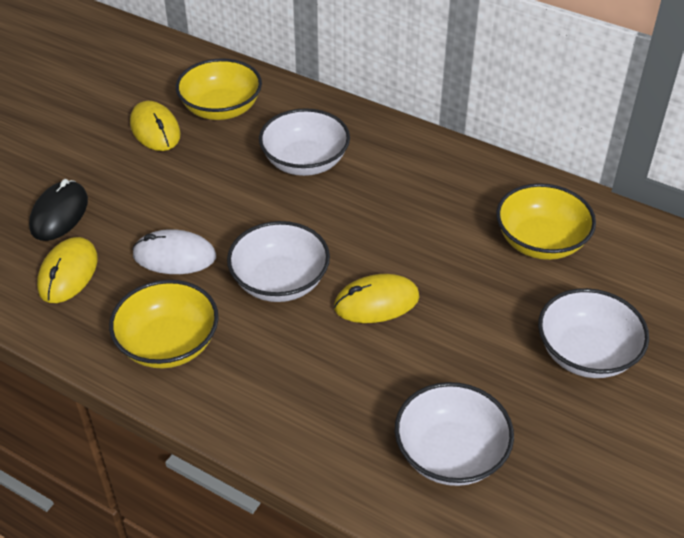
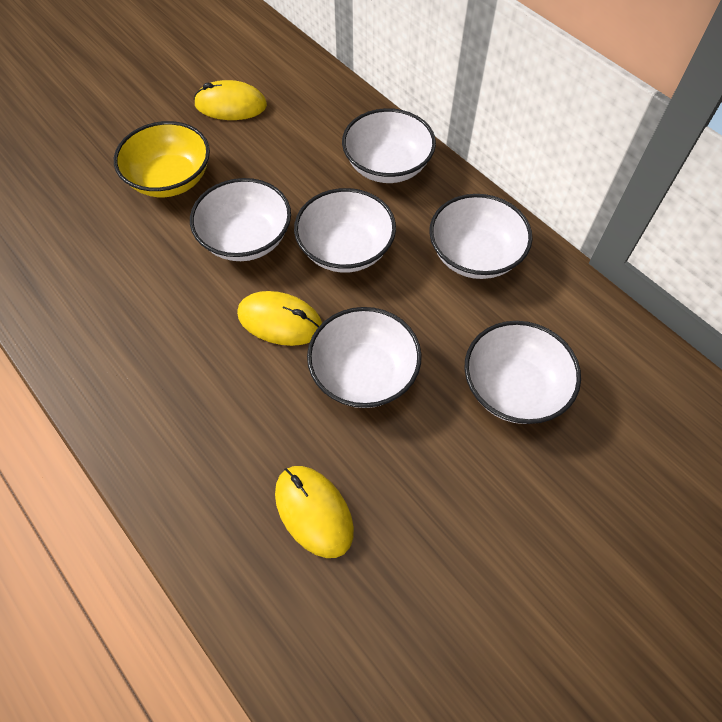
black mouse: [29,179,88,241] = 1 -> none = 0
white bowl: [227,221,330,302] [259,108,350,176] [395,382,514,486] [538,288,649,378] = 4 -> [190,178,291,261] [294,188,396,273] [307,307,422,408] [342,108,436,183] [429,194,532,279] [464,321,581,424] = 6
white mouse: [132,229,216,274] = 1 -> none = 0
yellow bowl: [109,280,219,368] [176,58,262,120] [496,183,596,260] = 3 -> [114,121,210,197] = 1

